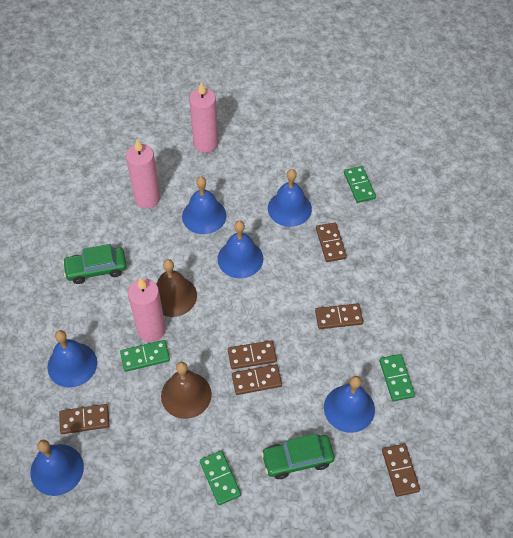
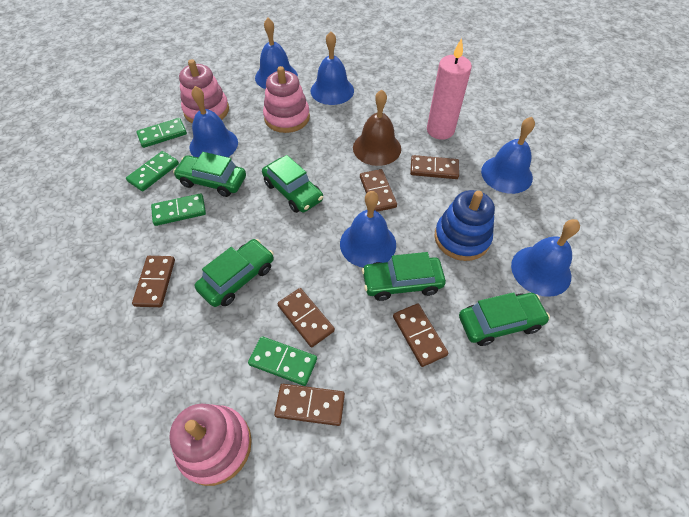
blue stacking toy: none = 0 -> [434,190,495,261] = 1
brown bell: [156,259,197,317] [161,362,212,419] = 2 -> [353,90,401,166] = 1
green car: [62,244,127,284] [261,434,334,479] = 2 -> [173,152,246,197] [195,239,274,307] [262,155,323,213] [362,252,446,301] [459,292,550,346] = 5
pink candle: [126,139,160,209] [128,277,166,342] [189,82,218,153] = 3 -> [427,38,472,140] = 1
pink stacking toy: none = 0 -> [169,404,252,486] [179,59,229,124] [263,66,310,133] = 3

